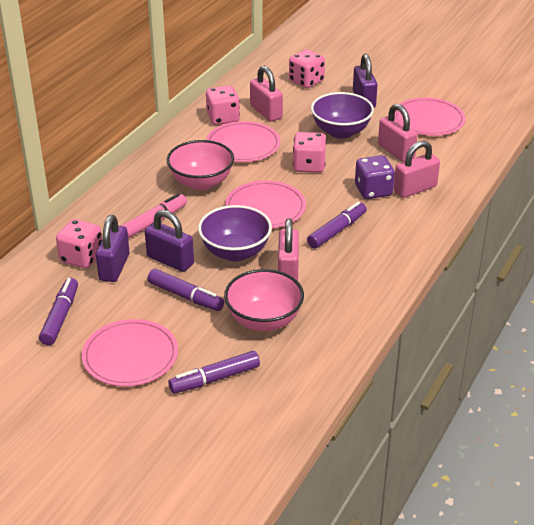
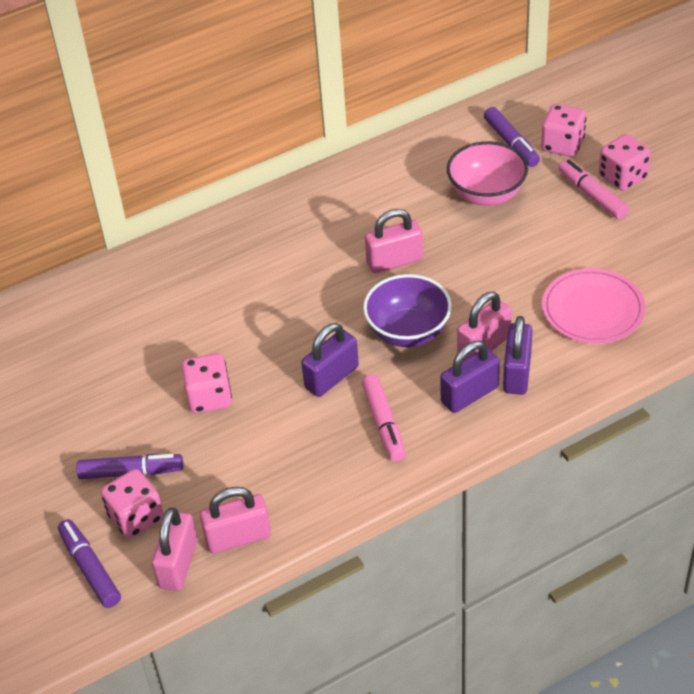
pink bowl: [167,140,234,191] [224,269,304,331] = 2 -> [447,141,528,206] = 1
pink marker: [121,193,187,238] = 1 -> [362,375,406,462] [558,160,629,219] = 2
pink plate: [82,319,178,386] [206,121,281,162] [225,181,306,228] [395,97,466,136] = 4 -> [542,268,645,344] = 1
purple bowl: [198,205,272,261] [311,92,374,139] = 2 -> [363,274,452,347] = 1
purple dice: [355,155,395,199] = 1 -> none = 0
purple marker: [39,278,78,345] [147,269,224,311] [169,351,260,393] [307,201,367,249] = 4 -> [58,519,121,608] [76,454,183,479] [484,107,540,167] = 3

